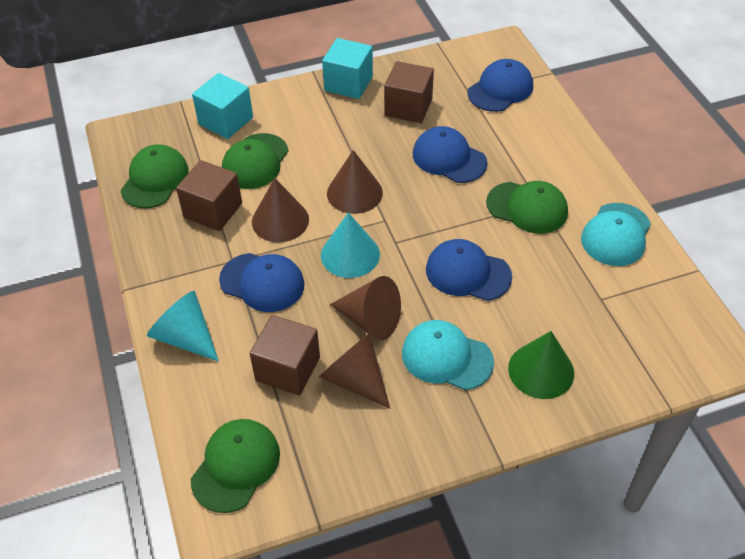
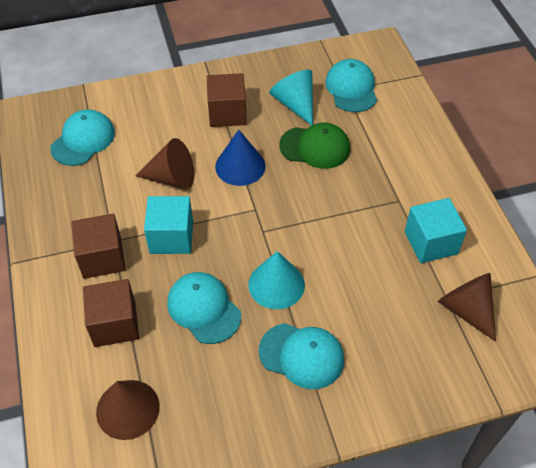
blue cap: [219,253,304,312] [413,126,487,183] [426,239,512,301] [467,59,533,112] = 4 -> none = 0
blue cone: none = 0 -> [215,130,266,186] = 1
brown cone: [252,178,309,242] [319,333,390,409] [327,150,383,214] [330,276,401,340] = 4 -> [96,380,159,440] [136,138,194,189] [438,273,496,342] = 3
green cap: [120,144,189,208] [191,419,280,513] [222,133,289,189] [486,181,568,234] = 4 -> [279,123,350,169] = 1
green cone: [508,331,574,399] = 1 -> none = 0
turquoise cap: [402,320,494,390] [581,203,651,266] = 2 -> [50,109,115,166] [167,272,241,344] [259,323,344,389] [325,59,377,112] = 4

